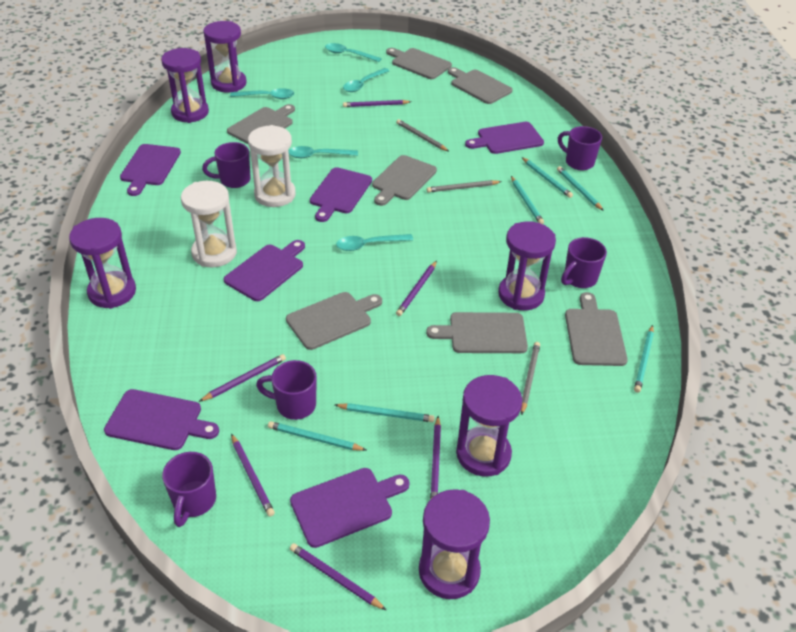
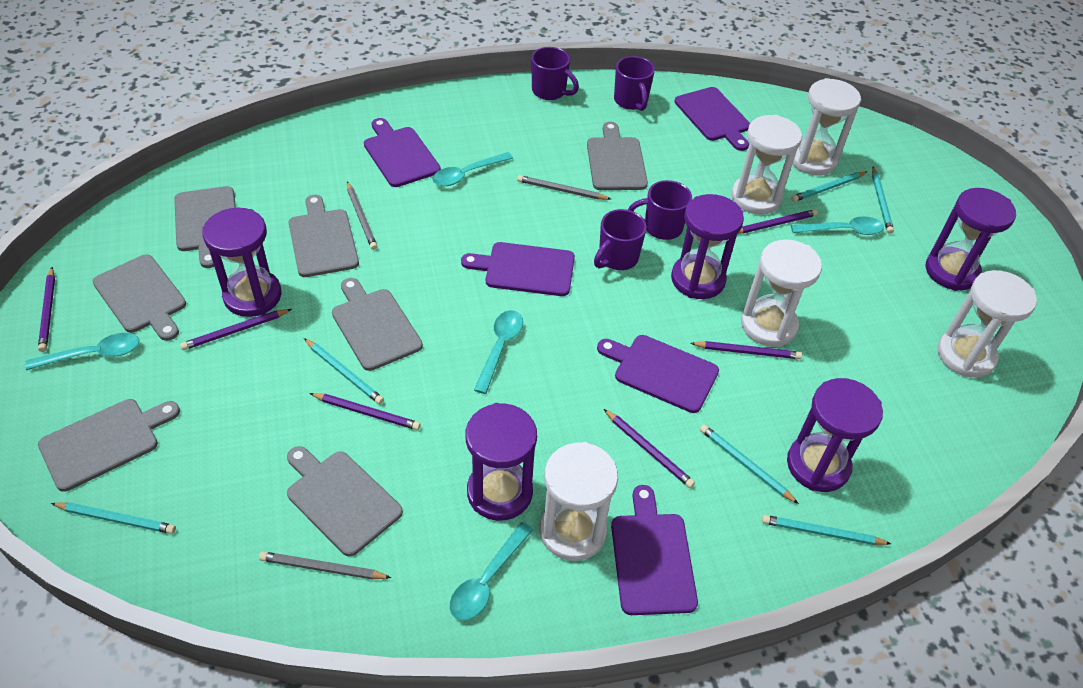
purple cutting board: [104,389,219,450] [120,144,181,196] [224,240,305,301] [290,468,410,548] [310,167,372,222] [465,122,544,154] = 6 -> [364,118,441,187] [461,242,575,296] [597,335,719,413] [611,485,698,615] [675,87,750,151] = 5
purple hourglass: [69,218,136,309] [161,48,209,123] [203,21,247,93] [419,489,490,599] [456,375,522,477] [498,221,556,311] = 6 -> [202,208,281,317] [466,403,537,521] [671,194,744,299] [787,378,883,492] [926,188,1016,291] = 5
purple mug: [162,452,216,527] [202,142,250,188] [256,360,317,420] [558,126,602,170] [561,237,607,288] = 5 -> [531,47,579,100] [594,209,647,270] [614,56,655,111] [628,180,692,240] = 4
white hourglass: [181,181,237,267] [248,125,296,207] = 2 -> [540,442,618,561] [731,115,802,215] [741,239,822,347] [793,78,861,175] [938,270,1037,378] = 5

